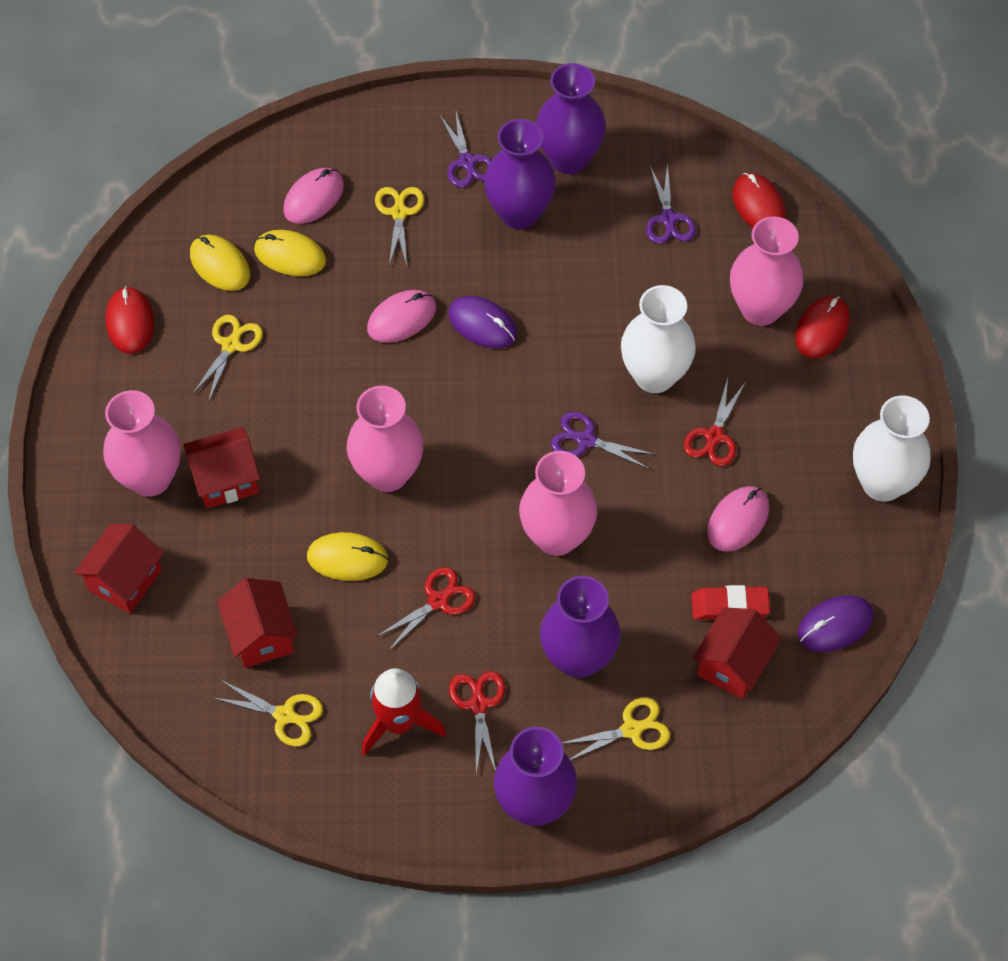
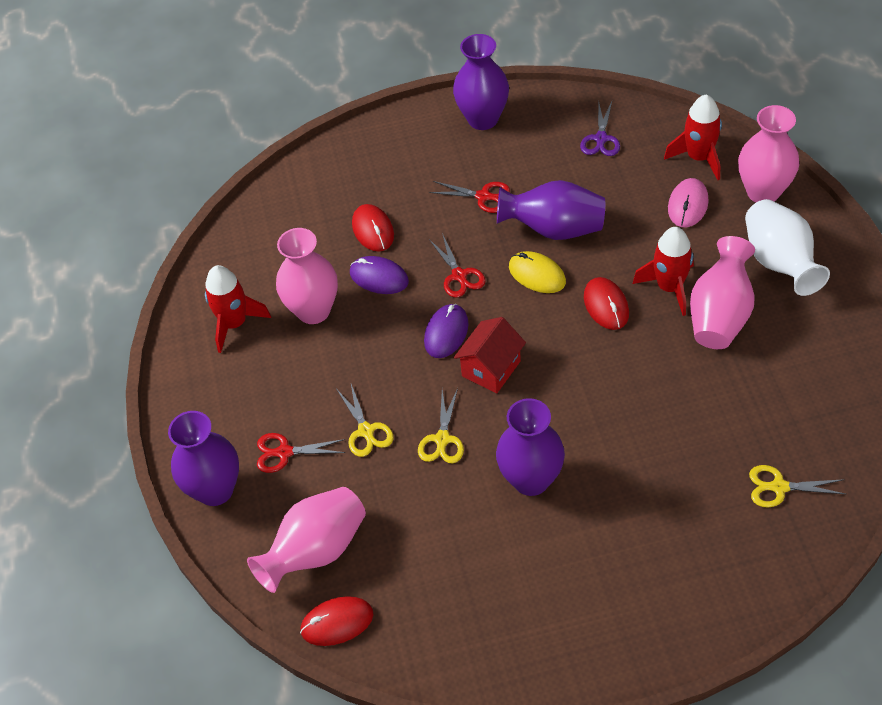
pink mouse: [283,168,344,224] [367,290,436,343] [707,486,769,552] = 3 -> [668,178,709,227] = 1
purple scissors: [439,112,491,188] [551,412,656,469] [646,163,696,244] = 3 -> [580,100,620,156] = 1
red eraser: [691,585,770,620] = 1 -> none = 0
red house: [74,524,164,613] [183,427,260,509] [217,578,298,668] [693,607,781,699] = 4 -> [454,317,526,394] = 1
red rocket: [362,668,446,756] = 1 -> [205,265,271,353] [633,227,694,316] [664,94,722,180] = 3
white vase: [621,285,696,393] [853,396,931,502] = 2 -> [745,199,830,296] = 1
yellow mouse: [190,235,250,291] [254,230,326,276] [307,532,389,581] = 3 -> [509,251,566,293] = 1
yellow scissors: [192,315,263,403] [213,680,323,746] [375,187,424,266] [562,697,670,760] = 4 -> [337,384,394,457] [418,388,464,463] [749,465,845,508] = 3

